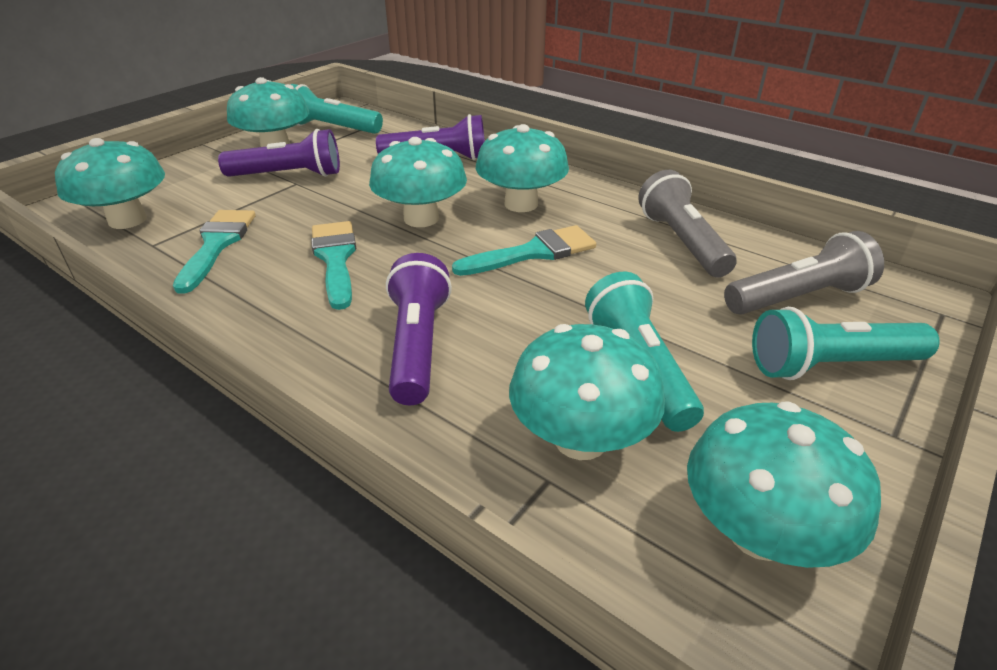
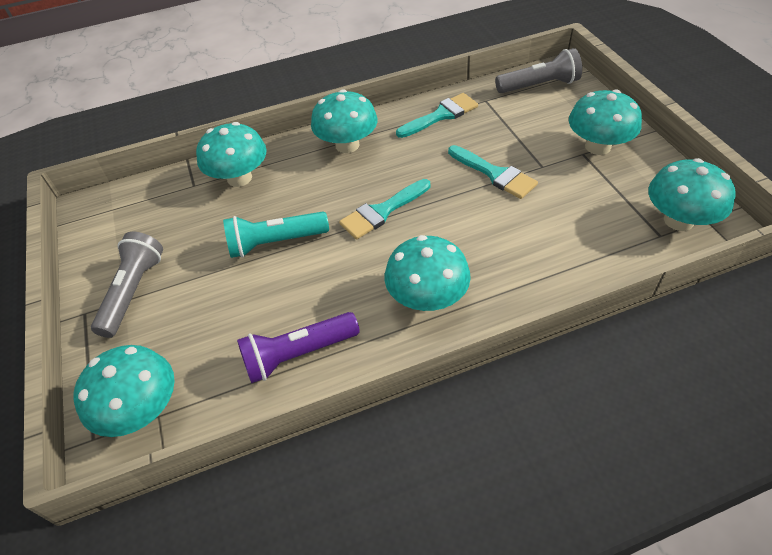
purple flashlight: [218,129,340,177] [376,114,485,160] [386,253,452,405] = 3 -> [237,312,360,383] = 1
turquoise flashlight: [290,84,383,134] [585,272,704,432] [752,307,940,380] = 3 -> [223,211,329,258] = 1

